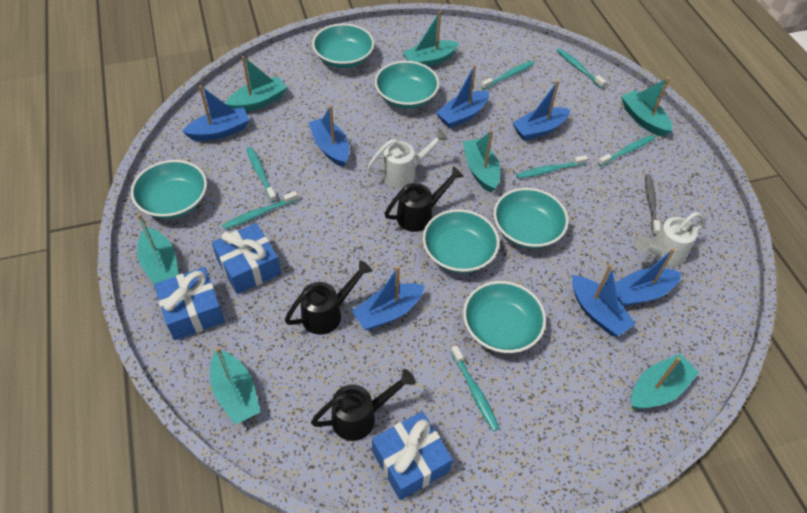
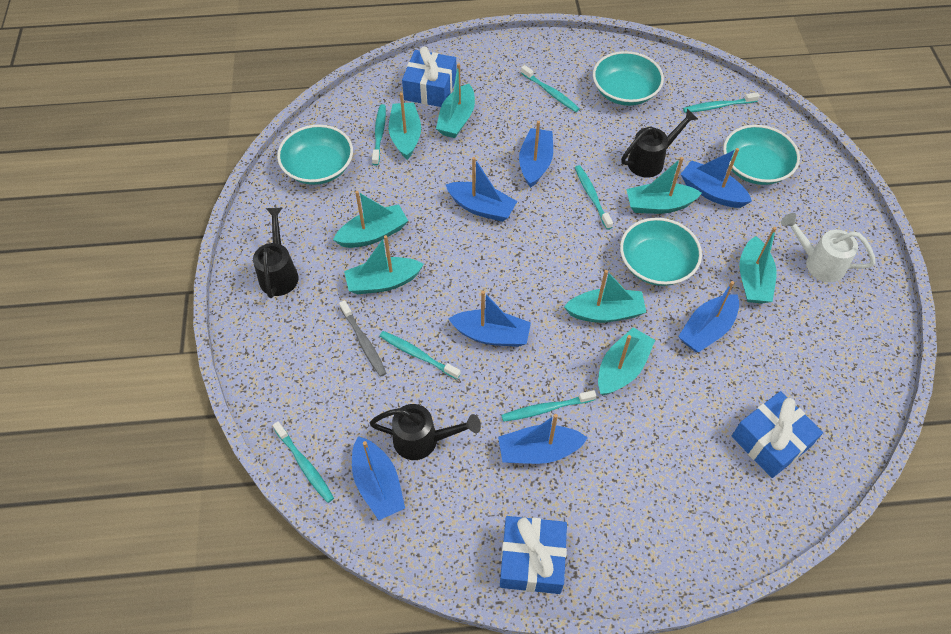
turquoise boat: [137,214,179,284] [210,347,260,424] [226,56,287,112] [403,11,459,67] [463,130,500,193] [621,77,672,137] [631,354,699,409] = 7 -> [333,191,408,248] [344,235,424,294] [389,93,421,160] [436,63,475,138] [564,270,646,323] [598,327,655,395] [627,157,702,214] [739,227,777,303] = 8
turquoise bowl: [131,160,207,219] [312,24,374,68] [375,61,439,109] [422,209,500,273] [463,281,546,353] [493,188,569,249] = 6 -> [277,125,353,185] [593,51,664,106] [620,218,702,286] [723,125,800,185] = 4
white watering can: [368,129,448,188] [635,212,705,266] = 2 -> [781,213,876,282] = 1

